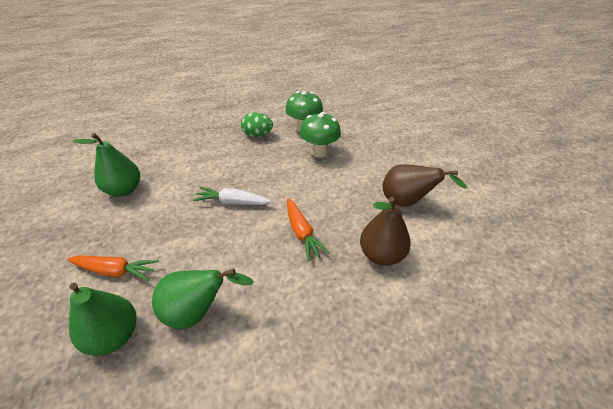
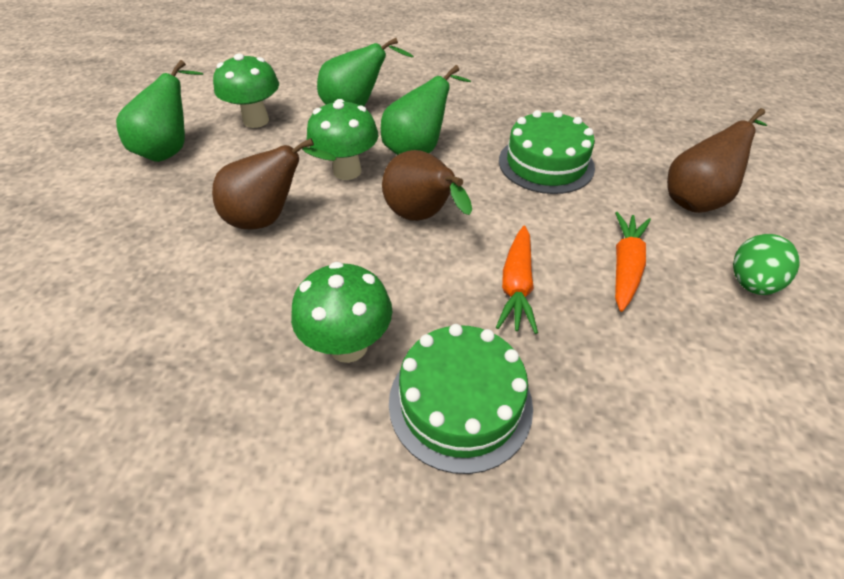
brown pear: [360,197,411,266] [382,164,467,207] = 2 -> [212,138,337,230] [382,150,472,221] [667,108,767,213] = 3
green cake: none = 0 -> [389,324,533,474] [499,110,595,194] = 2
green mushroom: [285,91,323,132] [300,112,341,158] = 2 -> [213,54,279,128] [291,262,393,363] [307,99,378,180] = 3
white carrot: [193,187,272,205] = 1 -> none = 0

